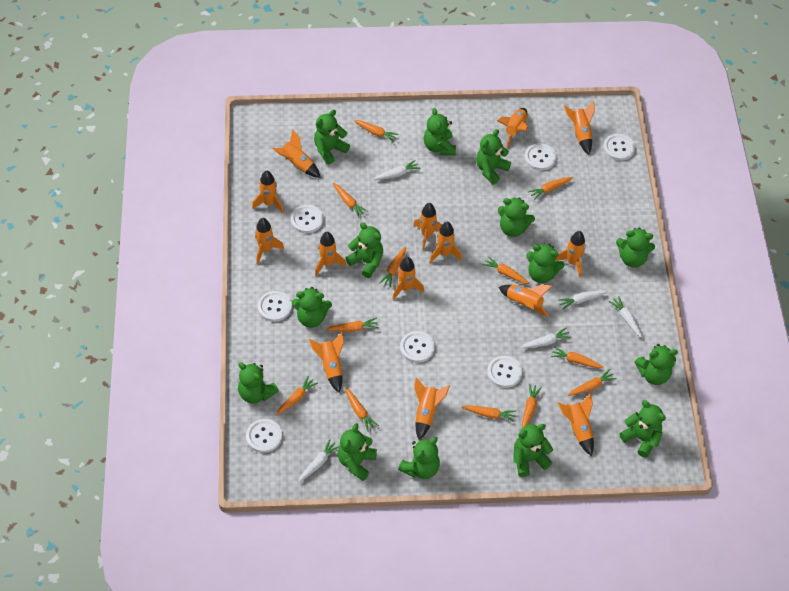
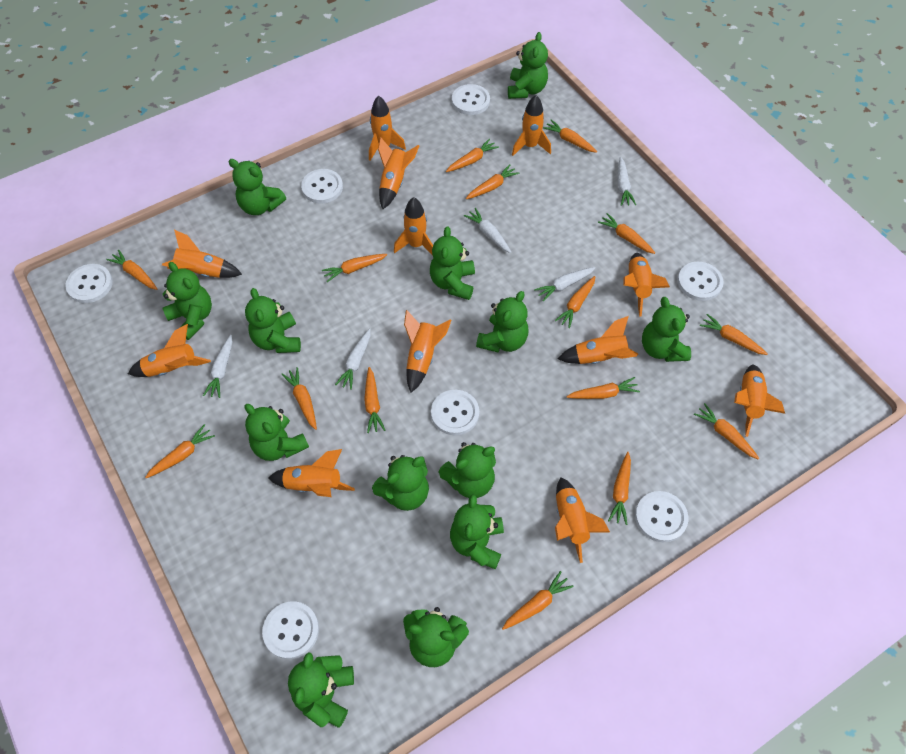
green teddy bear: [238,362,279,404] [292,287,332,328] [314,110,350,164] [338,423,377,481] [346,222,383,278] [398,437,440,479] [424,108,456,155] [476,129,511,184] [498,197,535,237] [513,424,553,477] [526,243,564,283] [616,228,655,268] [619,400,666,458] [635,344,678,385] = 14 -> [163,262,212,340] [228,159,286,215] [245,288,301,353] [245,404,309,461] [288,652,354,728] [372,455,429,511] [403,607,469,667] [430,226,475,300] [438,442,496,498] [450,494,504,569] [476,291,528,353] [508,32,548,99] [642,297,691,362] = 13
orange carrot: [276,376,318,415] [326,317,379,332] [333,183,368,217] [345,387,379,432] [354,120,399,142] [379,247,406,287] [462,405,516,422] [482,256,530,284] [522,384,542,428] [528,177,573,200] [551,347,604,368] [568,369,617,396] = 12 -> [106,249,157,290] [145,424,215,478] [281,367,317,430] [322,254,387,282] [364,367,385,433] [446,139,499,172] [466,164,519,199] [502,571,574,630] [543,120,597,153] [555,276,595,328] [566,377,640,399] [598,213,655,254] [608,452,631,525] [694,403,760,460] [700,314,768,355] = 15
orange rocket: [252,170,284,213] [255,218,284,264] [273,130,321,178] [309,332,344,393] [315,232,346,276] [393,257,424,300] [413,203,442,250] [414,378,450,440] [429,222,462,263] [497,108,528,147] [499,284,552,317] [556,231,586,277] [558,393,594,456] [564,101,595,155] = 14 -> [128,324,211,377] [162,230,242,278] [269,449,355,497] [369,96,406,161] [378,137,419,209] [394,197,433,254] [404,310,451,393] [512,95,551,156] [555,478,610,563] [558,316,638,364] [624,253,670,317] [734,364,785,437] = 12

